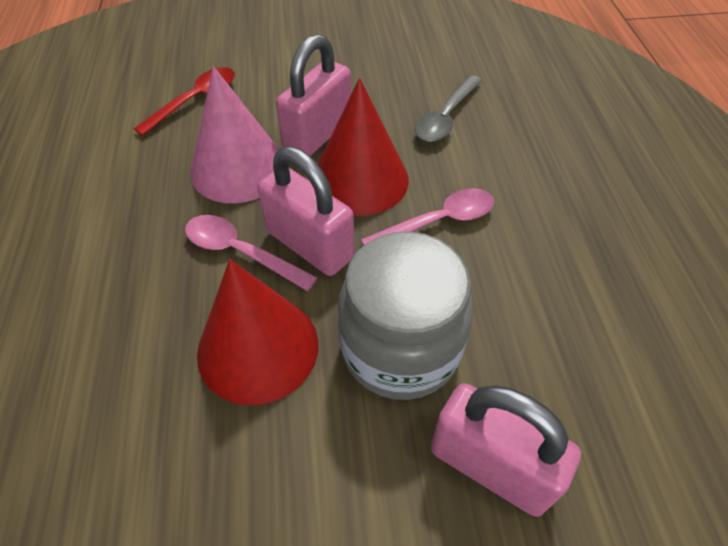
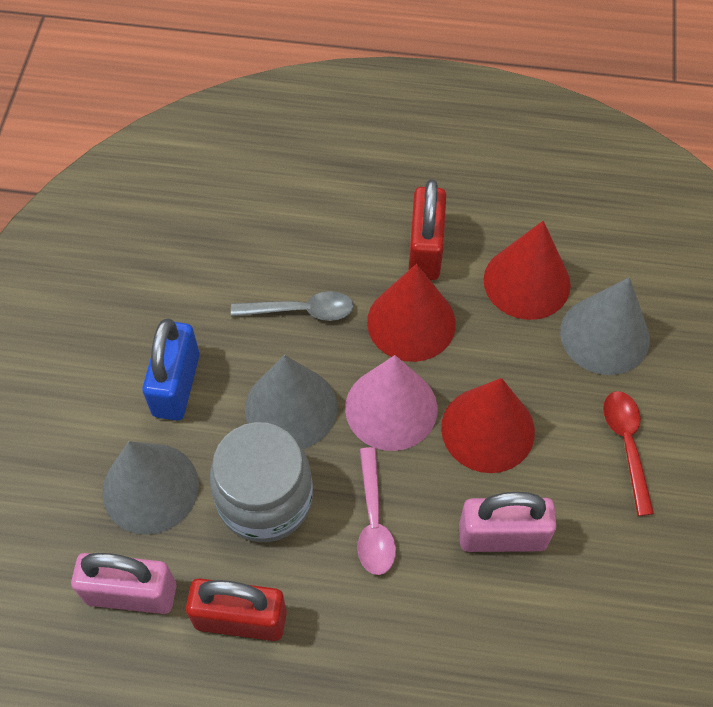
blue padlock: none = 0 -> [142,318,200,421] = 1
grey cone: none = 0 -> [102,441,199,535] [245,355,337,449] [560,277,650,375] = 3
pink padlock: [258,146,354,276] [276,34,351,156] [431,383,581,517] = 3 -> [71,553,176,614] [459,492,556,552] = 2
pink spoon: [185,215,318,291] [361,188,494,246] = 2 -> [357,447,396,575] = 1
red cone: [197,259,318,405] [318,78,409,216] = 2 -> [367,264,456,362] [441,378,535,473] [484,221,571,320] = 3
red padlock: none = 0 -> [186,578,287,641] [408,179,446,280] = 2

